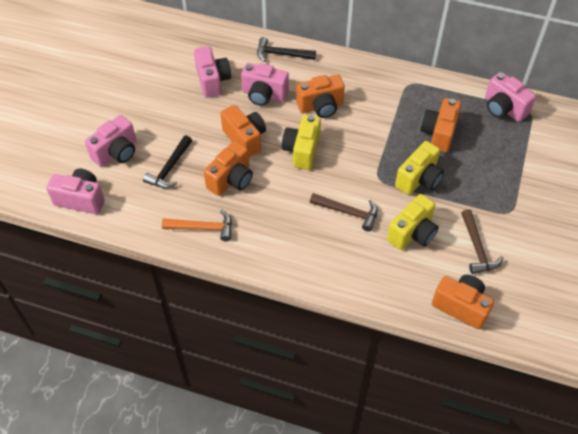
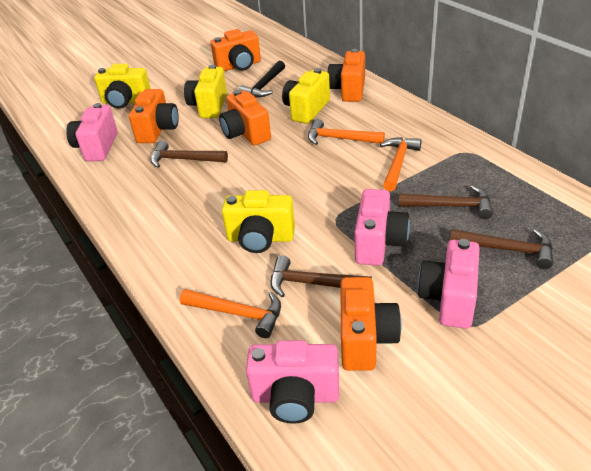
black hammer: [143,135,192,188] [257,37,316,62] = 2 -> [238,61,285,98] = 1
brown hammer: [310,193,378,232] [461,209,503,274] = 2 -> [151,140,228,168] [270,255,372,297] [399,185,493,219] [450,229,553,269] = 4
orange hammer: [162,210,232,242] = 1 -> [180,289,281,338] [308,119,385,145] [380,137,422,191] = 3
pink camera: [46,169,105,214] [85,115,136,167] [194,46,231,98] [241,63,289,106] [485,72,536,122] = 5 -> [66,103,118,162] [246,340,339,424] [354,189,410,266] [418,239,480,329] = 4
yellow camera: [282,115,321,170] [387,194,439,250] [395,141,444,195] = 3 -> [94,64,151,109] [184,65,227,118] [222,190,295,253] [282,68,330,124] = 4

